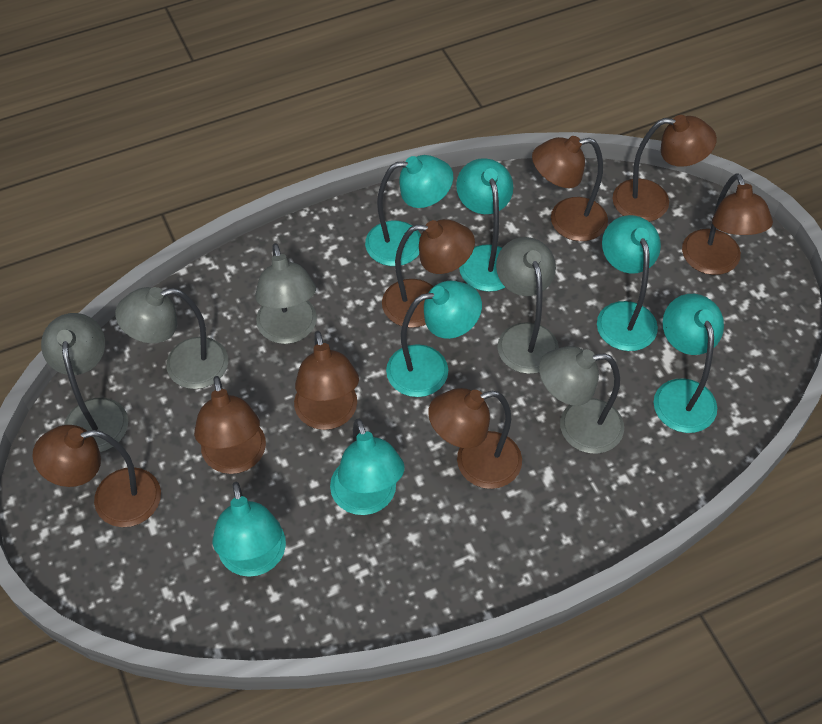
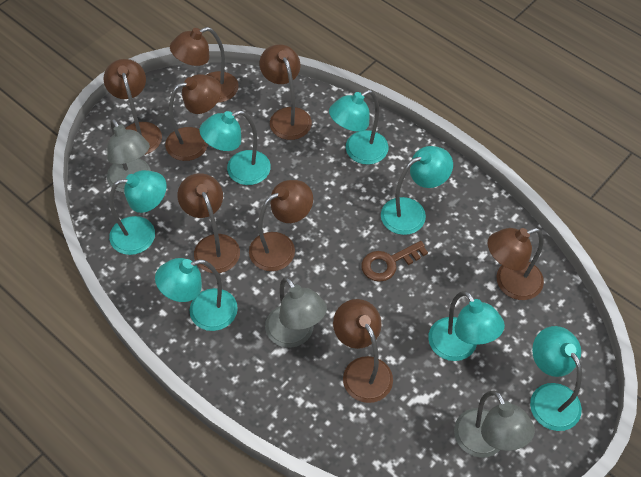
brown key: none = 0 -> [361,241,428,282] = 1
grey lamp: [41,313,128,452] [115,287,228,389] [255,243,317,344] [496,237,559,374] [539,346,624,454] = 5 -> [107,119,151,192] [265,277,327,348] [454,390,535,458] = 3

